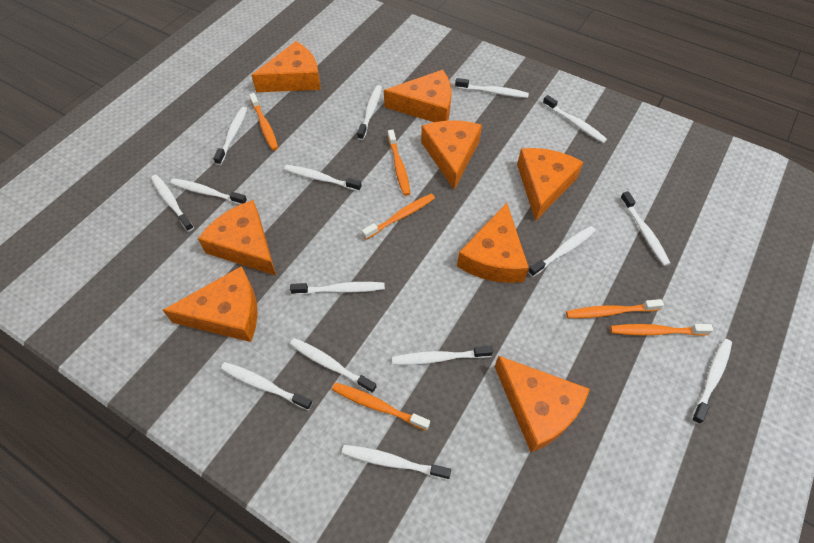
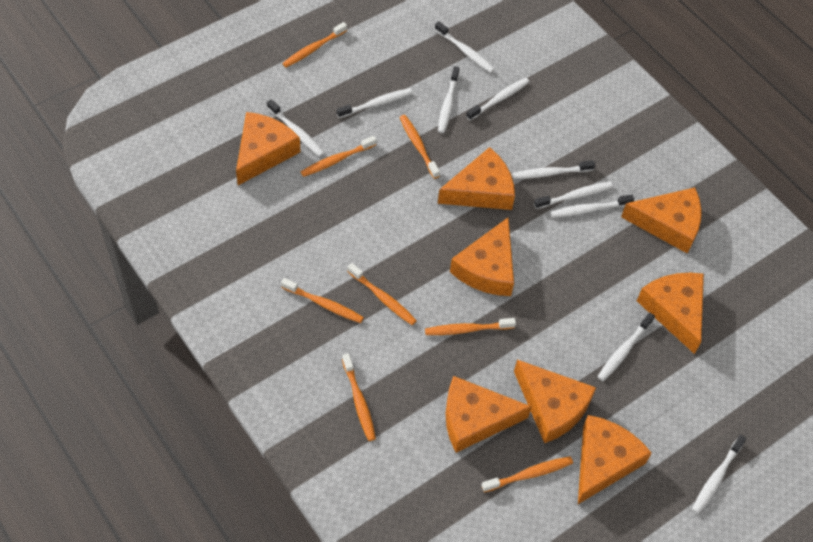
orange toothbrush: [249,93,278,150] [332,382,430,431] [362,194,435,240] [388,130,410,196] [566,299,664,318] [610,324,713,336] = 6 -> [281,278,364,323] [282,22,347,67] [301,136,377,177] [342,353,376,441] [347,263,417,325] [400,115,440,179] [425,318,516,335] [481,456,573,492] = 8
white toothbrush: [151,175,194,232] [170,178,247,205] [213,107,247,165] [221,362,312,410] [284,165,362,191] [290,282,385,295] [290,338,377,393] [342,445,451,480] [357,85,382,140] [392,346,493,365] [455,78,529,98] [528,226,596,277] [543,95,607,143] [620,191,670,266] [691,339,732,424] = 15 -> [267,99,324,157] [337,88,413,118] [435,21,495,73] [438,66,460,133] [466,78,529,120] [512,160,595,179] [534,182,613,209] [551,195,634,218] [597,313,655,381] [692,435,746,514] = 10

